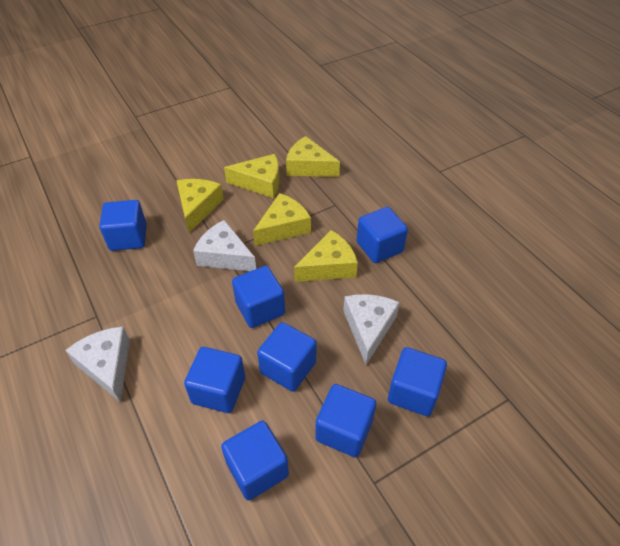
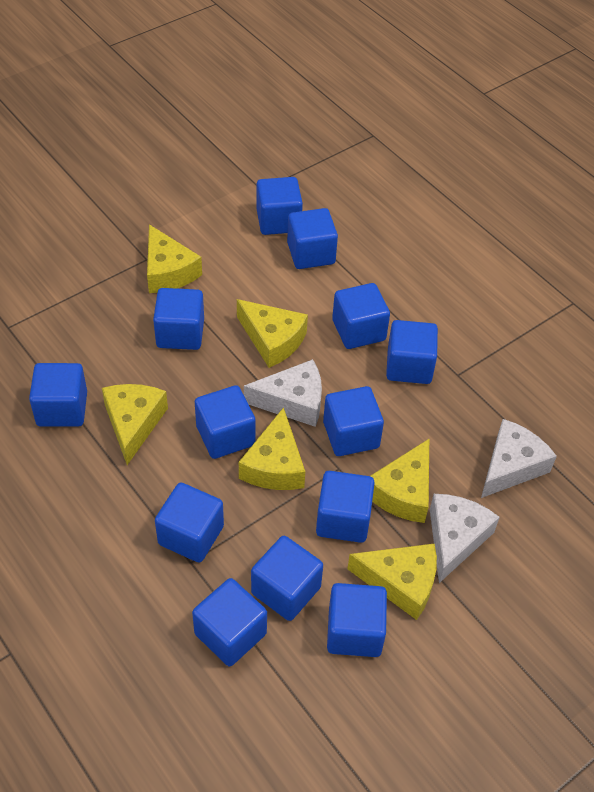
blue cube: [99,200,147,251] [184,347,245,413] [221,421,289,501] [232,266,285,328] [257,322,317,392] [315,384,376,457] [357,207,408,263] [388,347,447,416] = 8 -> [29,363,87,427] [153,288,204,350] [155,483,224,563] [192,578,267,666] [195,385,255,459] [251,536,323,621] [256,177,303,235] [287,208,338,269] [316,471,375,543] [323,386,384,456] [327,583,387,657] [332,283,390,349] [386,320,438,384] = 13
yellow cheese: [176,179,224,233] [224,154,280,198] [253,193,311,246] [286,136,340,177] [294,230,358,282] = 5 -> [102,384,168,465] [147,224,202,293] [237,299,308,368] [239,407,305,490] [348,543,437,620] [370,439,429,523] = 6

